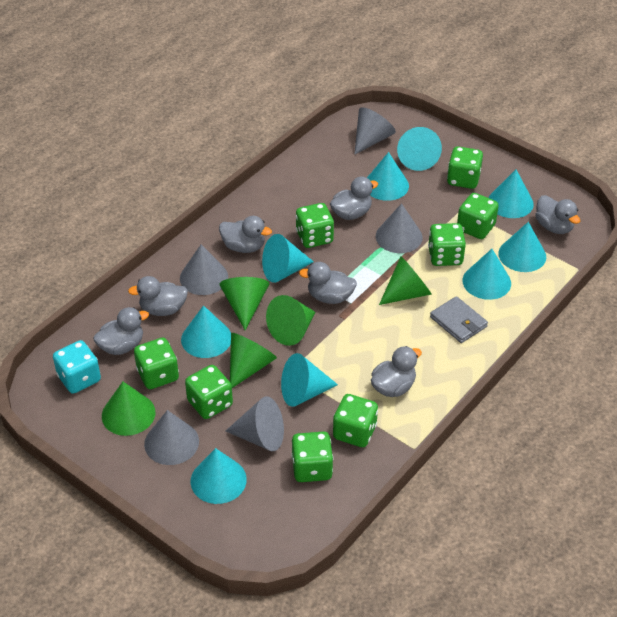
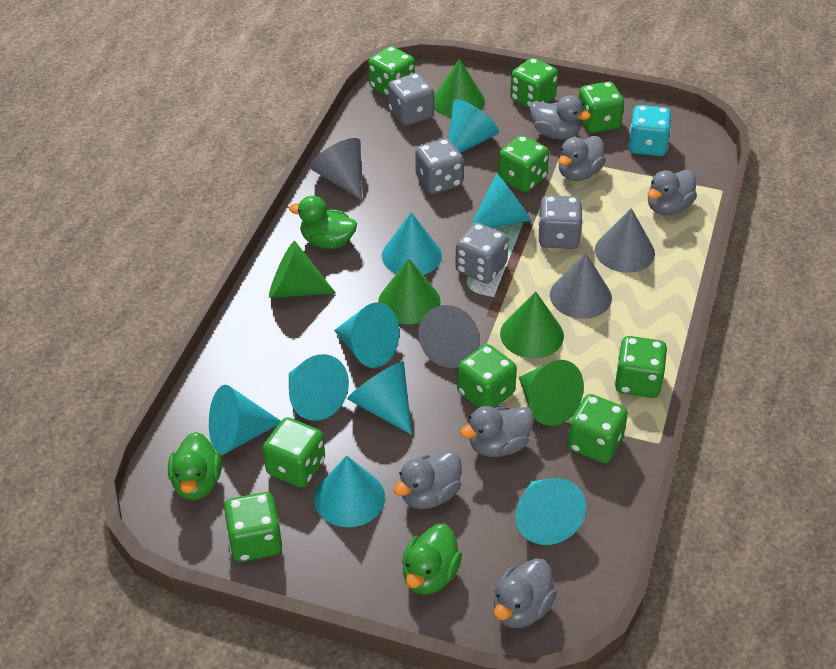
green dice: [134,338,179,389] [185,365,233,419] [292,432,333,482] [296,203,334,248] [333,394,378,447] [428,223,466,266] [447,146,483,189] [457,193,499,239] = 8 -> [223,492,282,562] [263,417,325,488] [368,46,415,97] [457,344,517,408] [498,135,549,192] [510,58,558,109] [567,394,628,463] [579,81,624,133] [615,336,667,398] = 9
green duck: none = 0 -> [168,432,222,500] [289,196,357,249] [402,524,462,595] = 3
grey cone: [144,410,199,465] [180,244,228,295] [226,396,284,451] [354,107,396,155] [376,203,423,253] = 5 -> [310,138,362,200] [418,305,480,368] [550,253,612,319] [595,208,655,273] = 4
grey dice: none = 0 -> [388,73,434,126] [415,138,464,194] [455,223,509,283] [538,195,583,249] = 4
grey duck: [93,307,149,355] [128,276,188,316] [219,216,272,253] [299,262,357,304] [330,177,378,220] [371,346,422,397] [535,195,580,234] = 7 -> [394,450,462,509] [460,406,534,457] [494,558,556,628] [530,95,591,139] [558,136,606,181] [648,170,697,215] = 6
grey wallet: [430,296,488,343] = 1 -> none = 0

